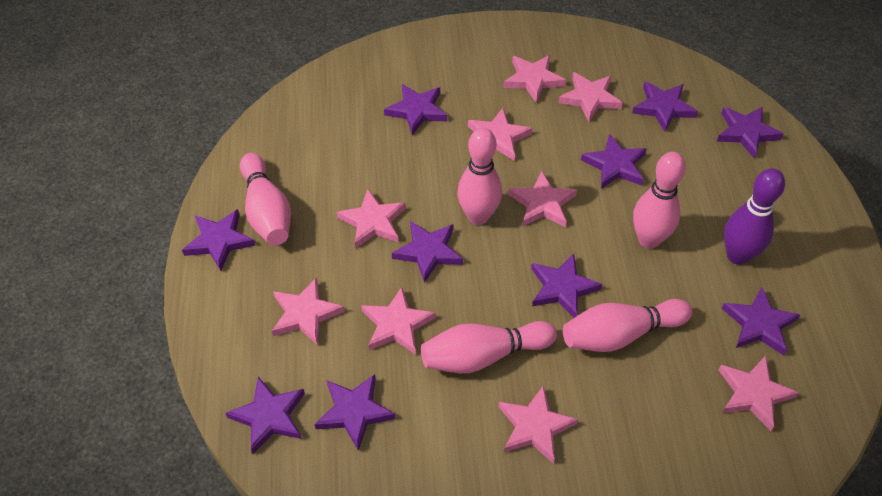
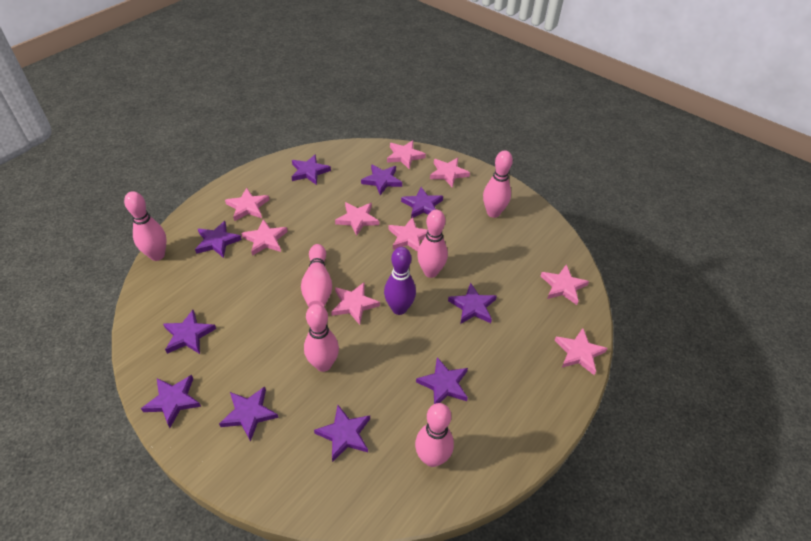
pink bowling pin: [240,153,291,245] [421,321,557,373] [457,128,502,225] [563,299,692,352] [633,152,686,248] = 5 -> [124,191,167,261] [301,244,332,307] [304,304,339,372] [415,403,454,467] [417,210,448,278] [483,150,513,218] = 6

